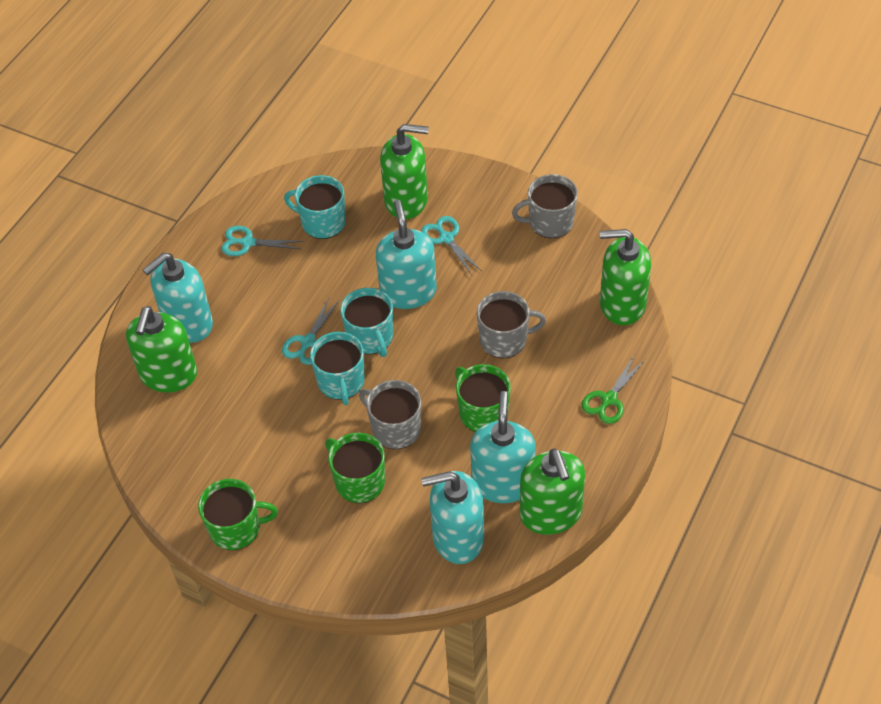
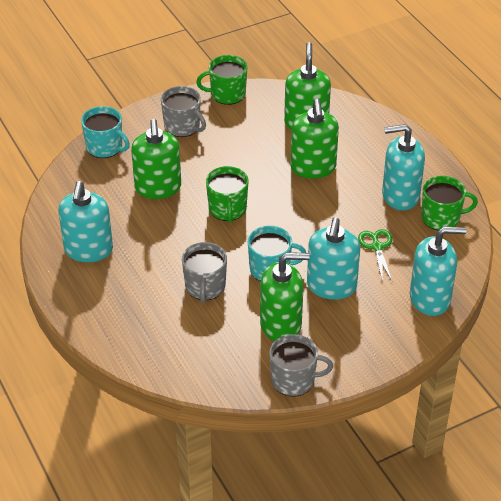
turquoise mug: [284,175,346,239] [310,332,365,406] [340,288,393,357] = 3 -> [81,106,130,158] [248,226,306,281] = 2
turquoise scissors: [221,226,303,256] [282,298,339,365] [421,216,481,275] = 3 -> none = 0

